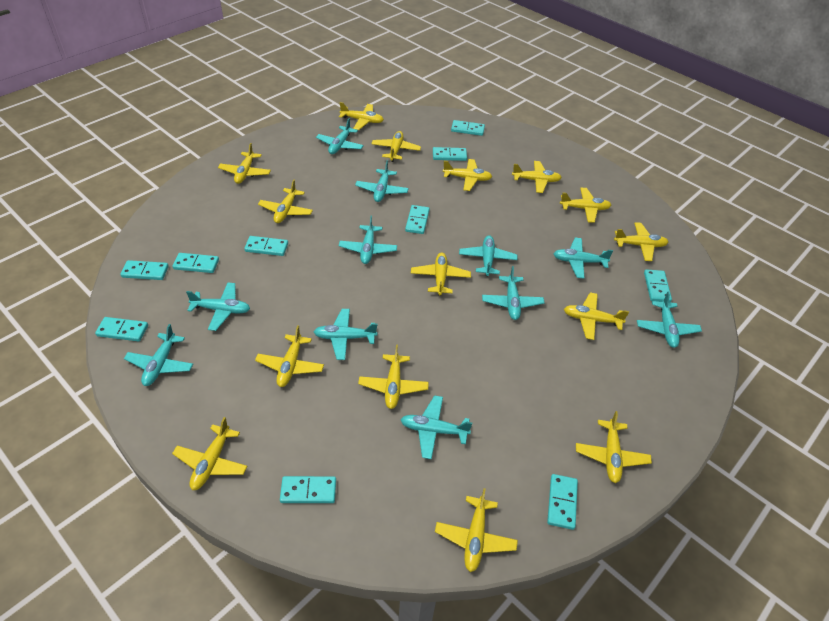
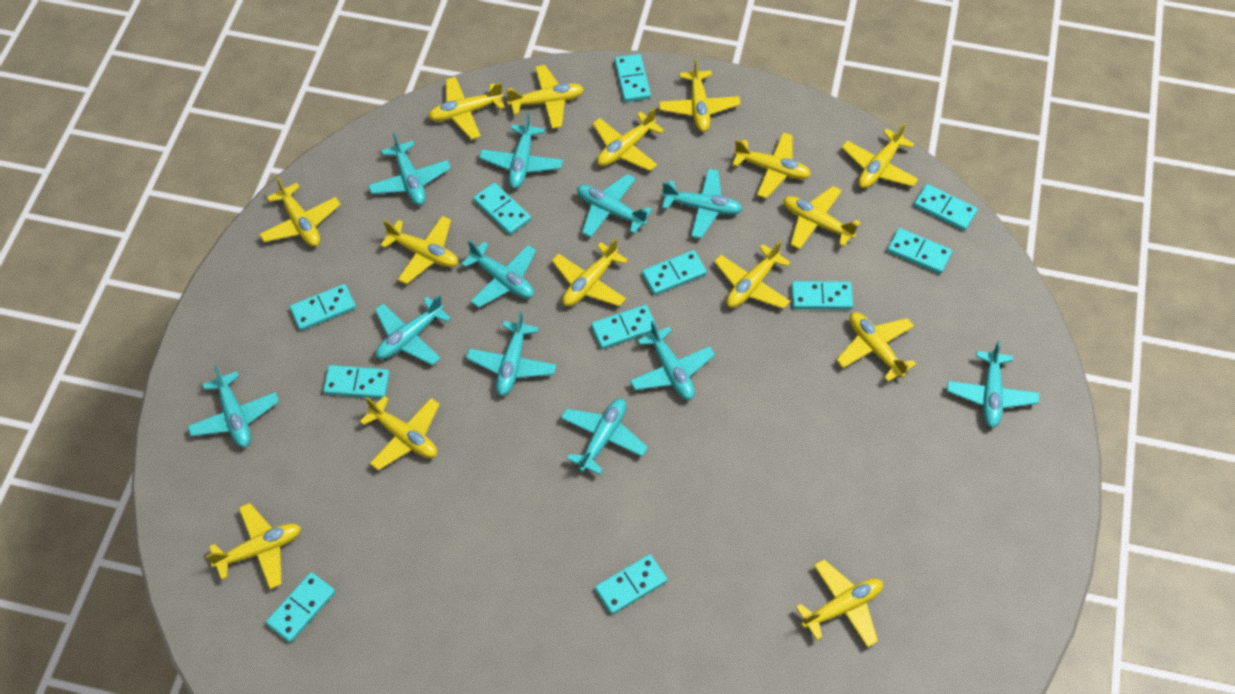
turquoise domino: [95,317,148,341] [121,260,169,280] [172,253,219,273] [244,236,288,256] [280,476,336,503] [405,205,430,234] [433,147,467,161] [451,120,485,136] [547,474,578,530] [644,269,672,302] = 10 -> [266,572,335,642] [290,284,356,331] [323,365,390,399] [473,183,531,235] [591,305,657,349] [595,554,667,614] [614,54,651,102] [642,250,707,295] [791,281,853,310] [887,228,952,274] [914,184,978,231] = 11

